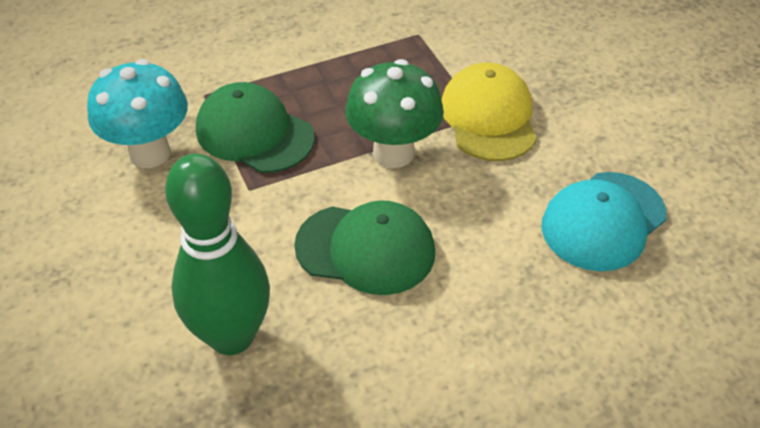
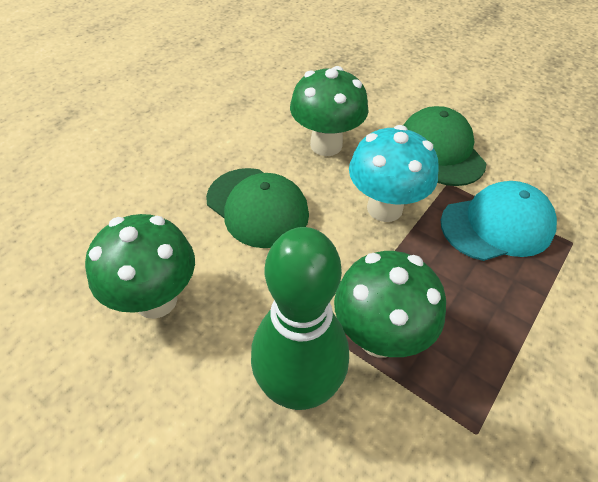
green mushroom: [345,59,444,168] = 1 -> [85,214,195,319] [290,66,369,156] [334,251,446,358] = 3
yellow cap: [442,63,537,161] = 1 -> none = 0

